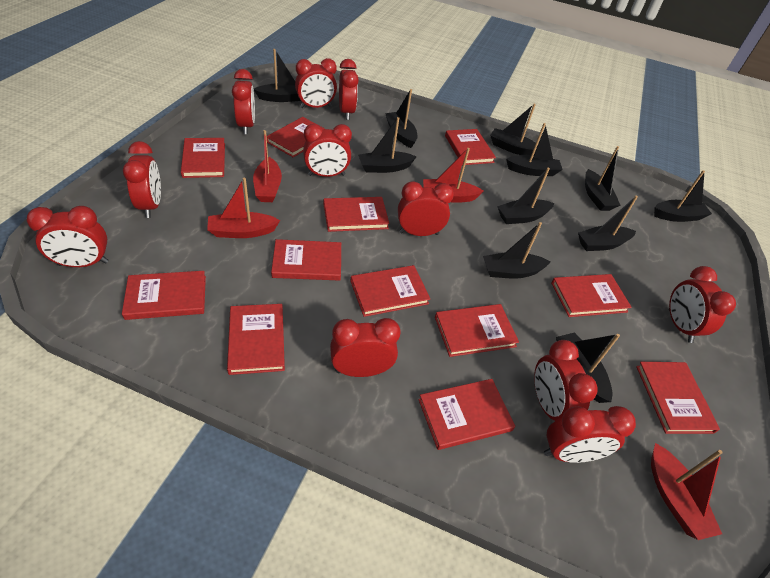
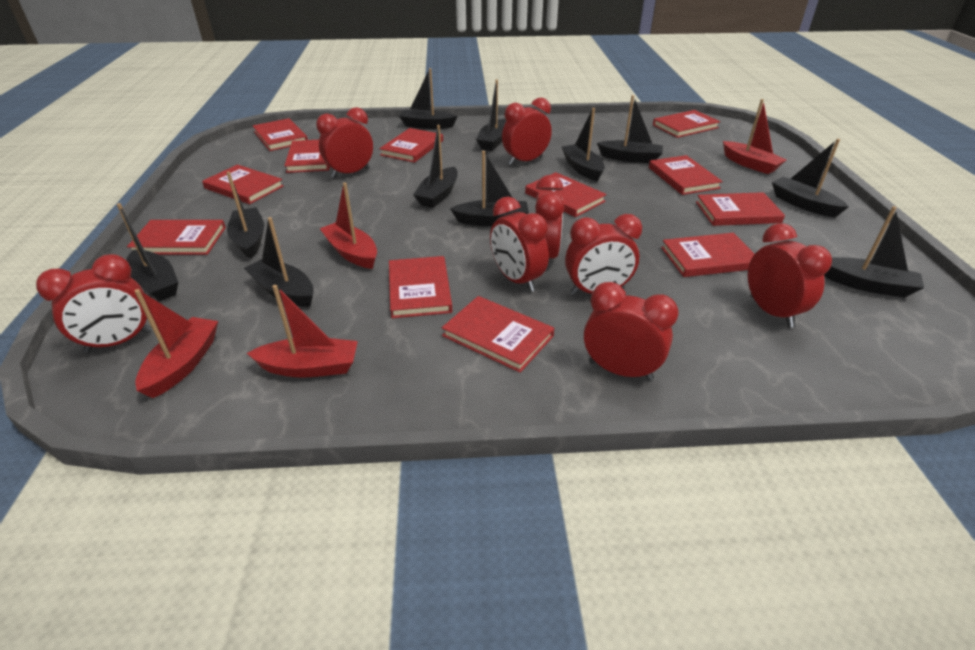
red clock: [26,206,108,267] [123,141,161,218] [232,69,255,134] [295,58,337,108] [303,124,352,177] [330,318,401,377] [339,59,359,120] [398,181,454,236] [534,340,598,421] [544,406,636,463] [669,266,736,343] = 11 -> [36,254,152,353] [316,107,373,178] [490,197,549,292] [502,98,552,165] [535,175,564,269] [565,214,642,295] [584,282,679,381] [748,223,832,328] = 8

